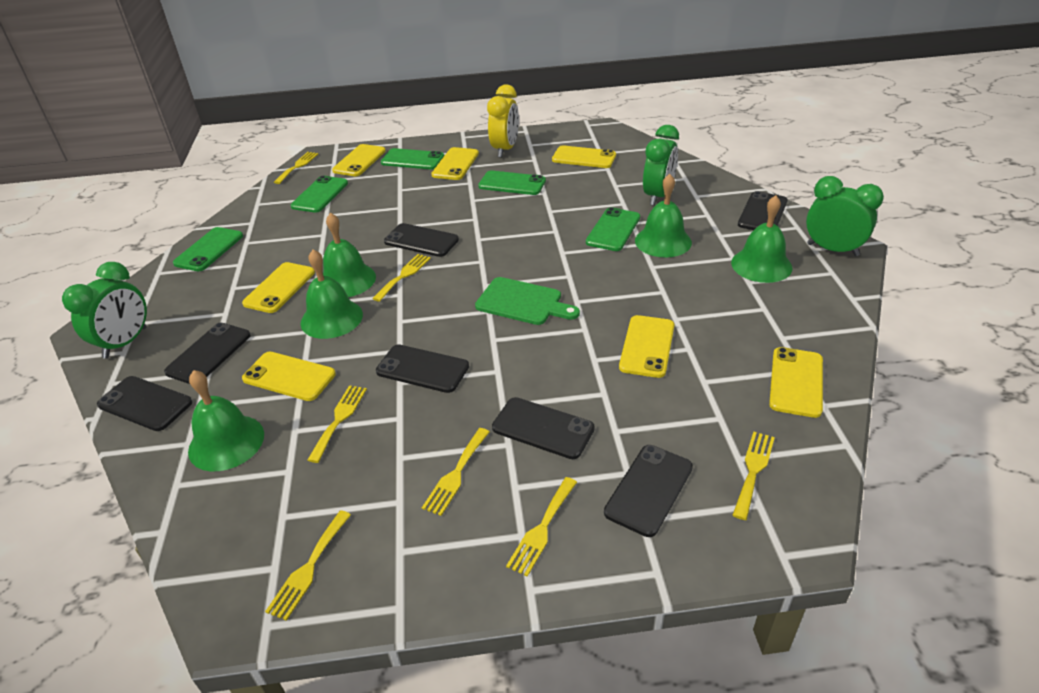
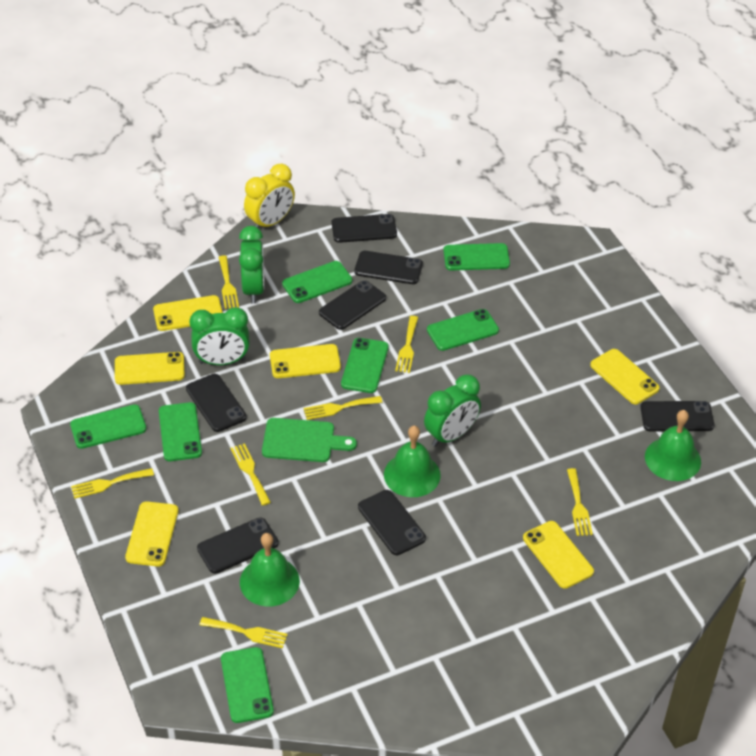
green bell: [188,370,264,471] [301,249,363,339] [323,213,376,297] [635,174,692,258] [731,195,793,283] = 5 -> [240,533,300,607] [384,426,441,497] [645,410,701,481] = 3
green phone: [173,227,243,271] [291,176,348,213] [381,148,444,169] [478,170,546,195] [586,207,640,251] = 5 -> [70,404,146,449] [159,402,202,461] [221,647,274,723] [282,261,352,303] [341,338,389,393] [427,309,499,351] [444,243,510,271] = 7
yellow phone: [242,262,315,313] [242,352,336,401] [332,144,386,176] [431,147,479,180] [552,145,616,168] [619,315,674,378] [769,347,823,418] = 7 -> [115,352,185,385] [125,501,179,566] [153,295,223,331] [270,344,341,378] [523,521,594,589] [590,349,660,404] = 6

